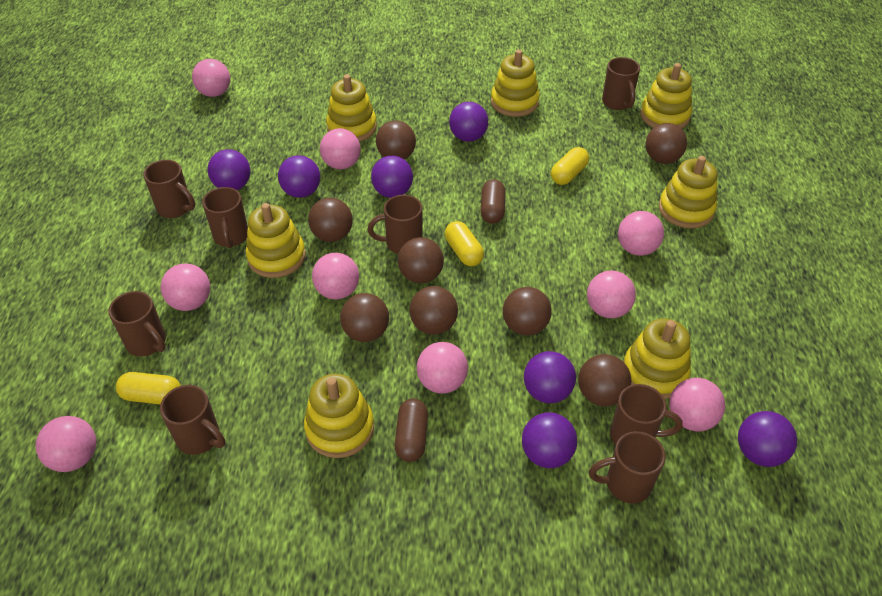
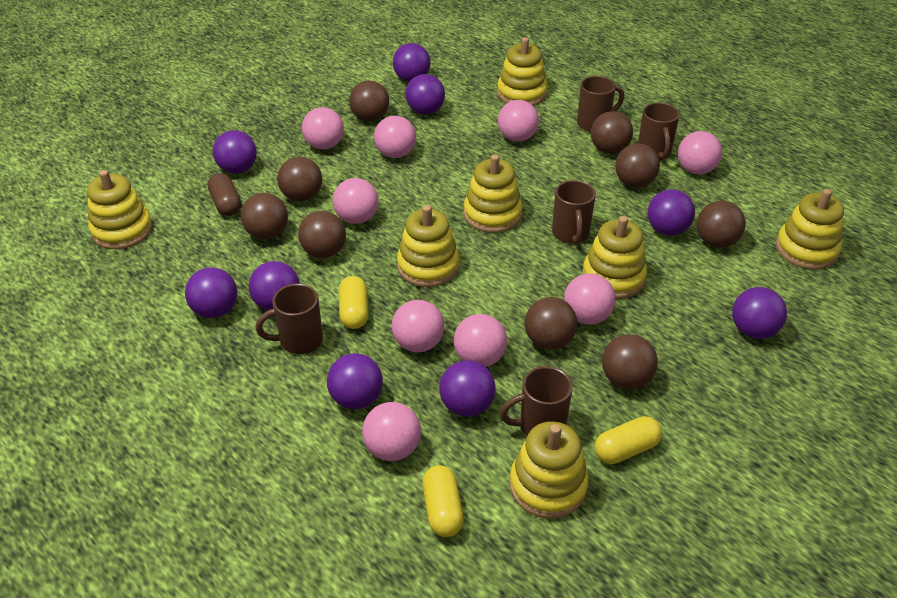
brown ball: [308,198,353,242] [340,293,389,342] [376,121,416,159] [398,237,444,283] [409,286,458,335] [503,287,552,336] [578,354,631,407] [646,123,687,164] = 8 -> [241,193,288,239] [277,157,322,201] [298,211,346,258] [349,80,389,121] [525,297,578,350] [591,111,633,154] [602,334,658,389] [615,144,660,188] [697,201,746,248] = 9
brown capsule: [395,399,428,462] [481,179,505,224] = 2 -> [208,173,241,216] = 1
brown mug: [108,291,166,356] [143,160,195,218] [160,385,225,455] [202,187,248,248] [368,195,422,254] [589,431,666,503] [602,57,640,110] [610,384,682,445] = 8 -> [256,284,323,354] [500,366,573,436] [552,180,596,244] [577,76,624,132] [638,103,680,160] = 5
purple ball: [208,149,250,190] [278,155,320,198] [371,155,413,198] [449,102,488,142] [522,412,577,468] [524,351,576,403] [738,411,797,467] = 7 -> [185,267,237,318] [213,130,257,174] [249,261,300,311] [327,353,383,409] [393,43,430,82] [405,74,445,114] [439,360,496,417] [648,189,695,236] [732,287,787,339] = 9

